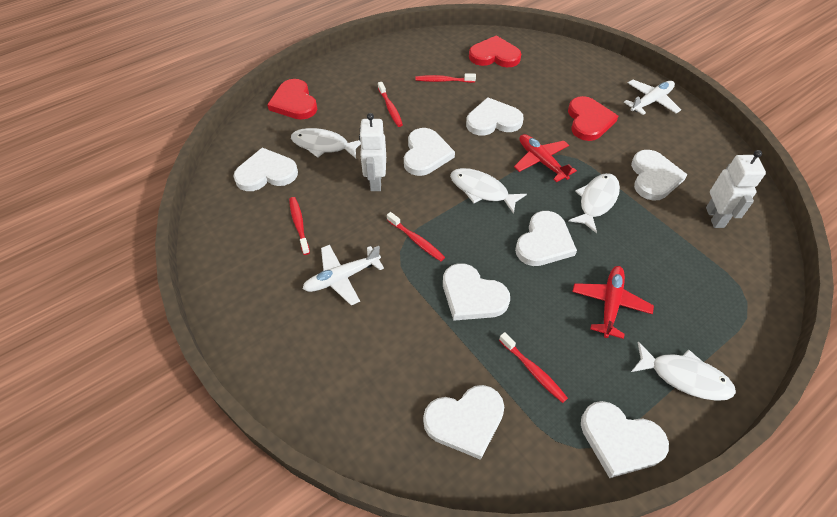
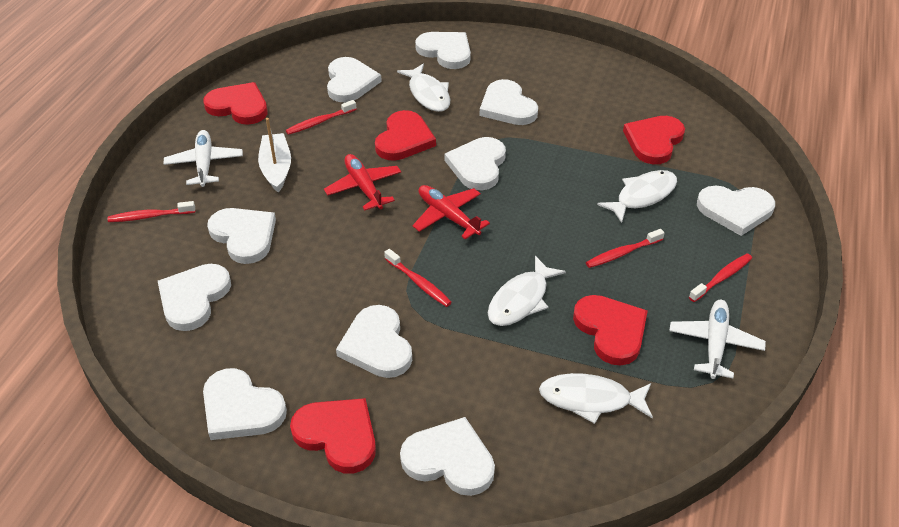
red heart: [267,79,317,120] [469,35,521,67] [568,96,618,141] = 3 -> [203,82,268,125] [290,398,376,473] [375,110,436,161] [573,295,648,366] [623,116,685,164] = 5
white boat: none = 0 -> [258,118,291,192] = 1
white heart: [233,148,298,191] [404,128,455,176] [423,385,504,460] [443,263,510,321] [466,97,524,136] [515,211,577,266] [581,401,669,478] [631,150,687,201] = 8 -> [158,264,231,331] [203,368,287,440] [207,208,276,264] [327,57,382,102] [336,305,412,378] [400,417,495,496] [415,32,471,69] [444,137,506,190] [479,79,538,125] [697,186,775,236] = 10
white robot: [359,113,386,191] [706,150,766,228] = 2 -> none = 0

